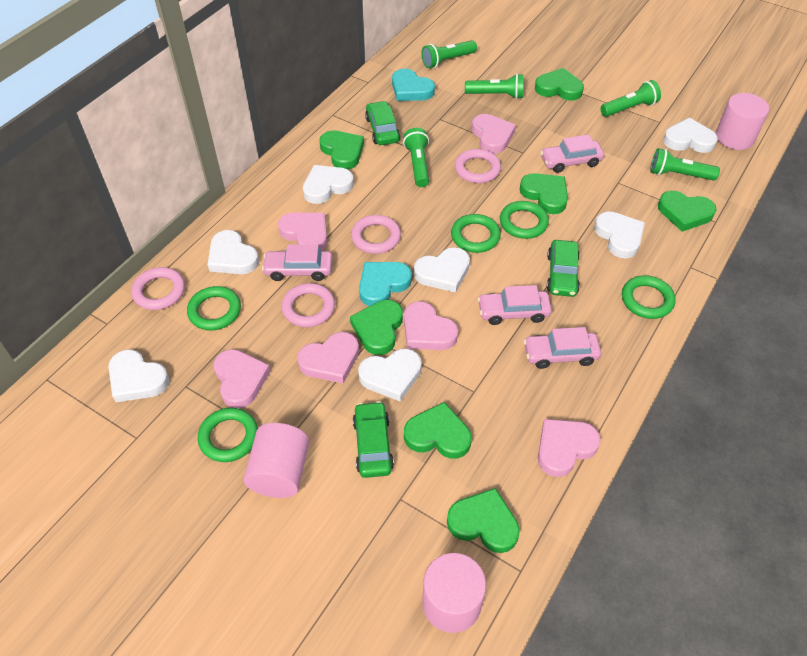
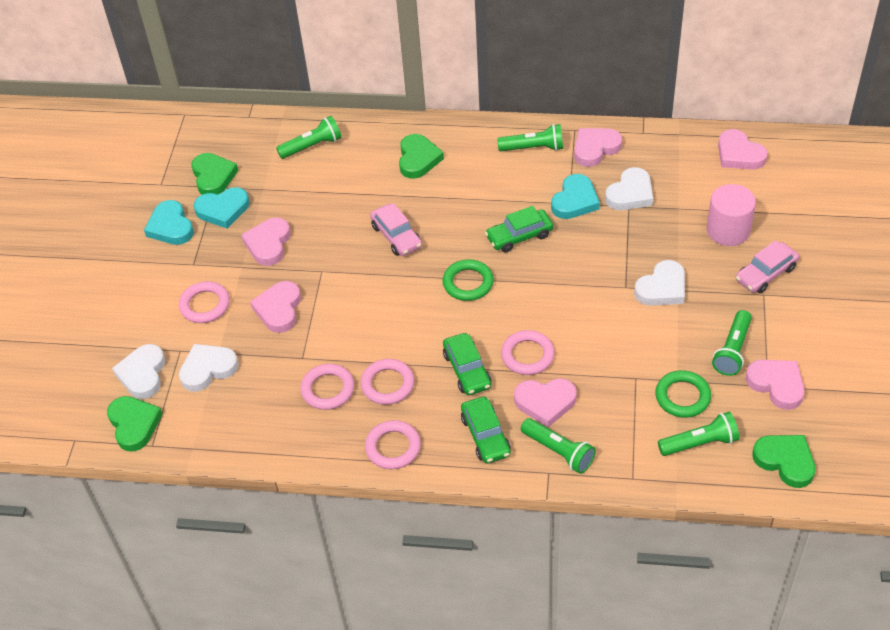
green heart: [319,131,364,169] [350,300,403,355] [404,402,472,459] [447,488,520,553] [520,173,568,214] [535,68,584,100] [658,191,717,232] = 7 -> [107,396,162,452] [191,153,238,195] [399,134,444,179] [752,435,816,488] = 4
green ring: [187,286,241,331] [198,408,258,462] [451,214,501,253] [500,201,549,239] [622,275,676,319] = 5 -> [443,259,494,301] [655,370,711,418] = 2
pink car: [262,244,332,281] [478,285,552,325] [524,327,601,369] [540,134,604,173] = 4 -> [370,203,422,256] [736,240,799,293] = 2
pink cylinder: [244,423,309,498] [422,553,486,633] [716,93,769,150] = 3 -> [707,184,756,246] = 1
pink ring: [131,267,185,310] [281,283,335,327] [351,215,401,254] [455,149,501,183] = 4 -> [179,281,230,323] [300,364,354,410] [361,359,414,405] [365,420,421,469] [501,330,555,375] = 5
turquoise heart: [359,262,412,306] [392,69,435,101] = 2 -> [144,200,194,245] [194,187,249,229] [551,174,600,219] = 3
white heart: [108,349,169,402] [207,230,259,274] [303,165,354,204] [358,349,422,401] [414,247,470,293] [594,211,645,258] [663,118,718,153] = 7 -> [112,344,165,399] [179,344,239,392] [605,167,653,210] [634,260,685,306] = 4

